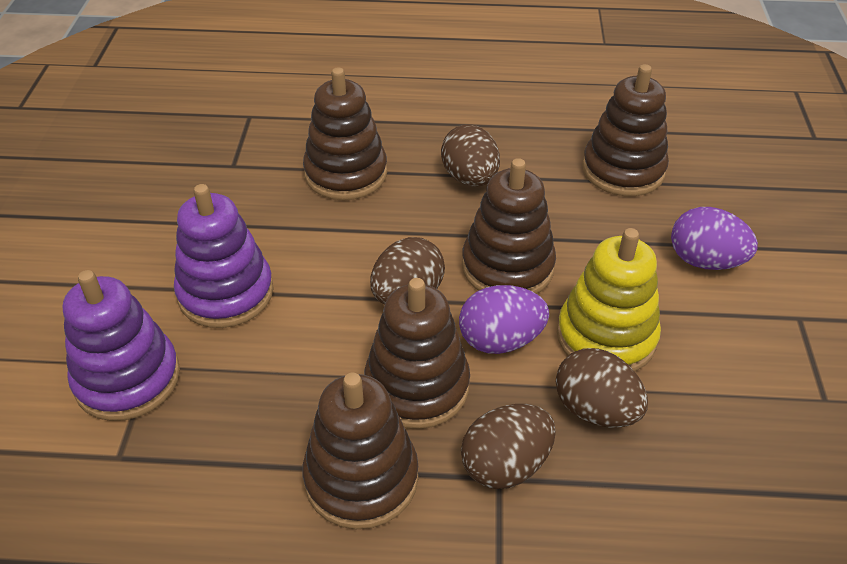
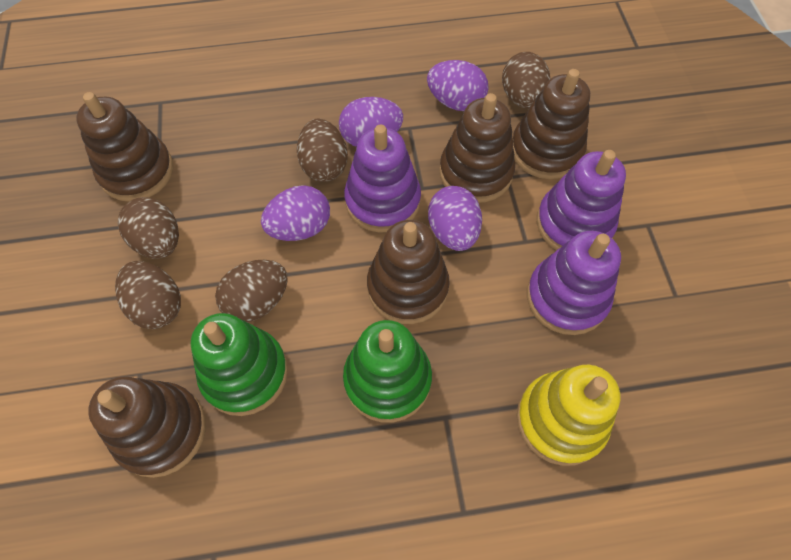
brown egg: [370,237,445,304] [441,125,500,187] [461,404,556,489] [556,348,648,427] = 4 -> [115,261,181,329] [118,197,179,259] [215,260,288,322] [297,118,348,182] [502,52,550,108] = 5
green stacking toy: none = 0 -> [191,313,288,416] [343,320,432,423] = 2
purple egg: [459,285,549,354] [671,207,758,270] = 2 -> [261,185,330,241] [339,97,403,147] [427,60,489,111] [428,186,482,251] = 4
purple stacking toy: [63,270,180,421] [174,184,274,328] = 2 -> [344,124,421,232] [527,231,621,335] [536,150,626,250] = 3

